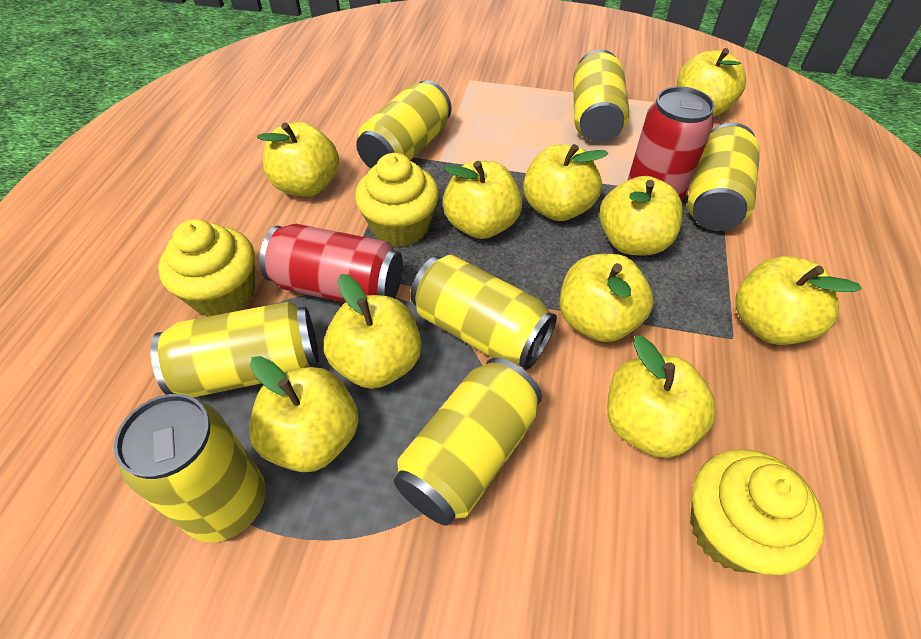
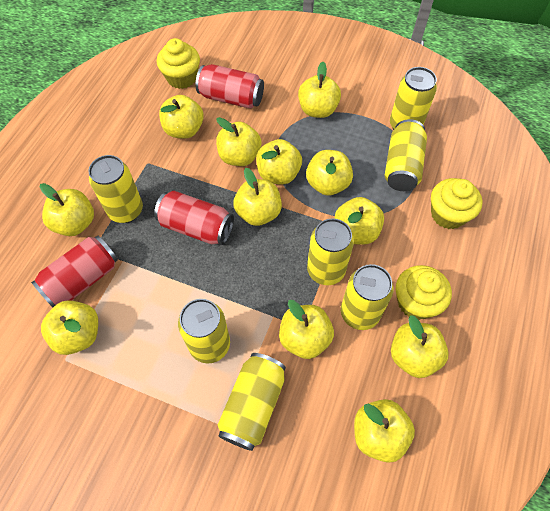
red can: [259,224,403,303] [627,86,715,202] = 2 -> [31,236,118,307] [154,191,234,245] [196,64,264,109] = 3
yellow apple: [249,356,359,472] [257,122,339,197] [324,274,422,389] [443,161,523,239] [523,144,608,221] [560,254,654,342] [599,176,683,256] [607,336,717,458] [677,48,746,117] [736,256,862,345] = 10 -> [40,183,94,236] [41,300,98,355] [159,95,204,139] [216,117,261,166] [233,168,282,226] [256,139,302,185] [279,300,334,359] [298,62,341,118] [306,150,353,196] [335,197,384,245] [354,399,415,463] [391,315,449,378] = 12

